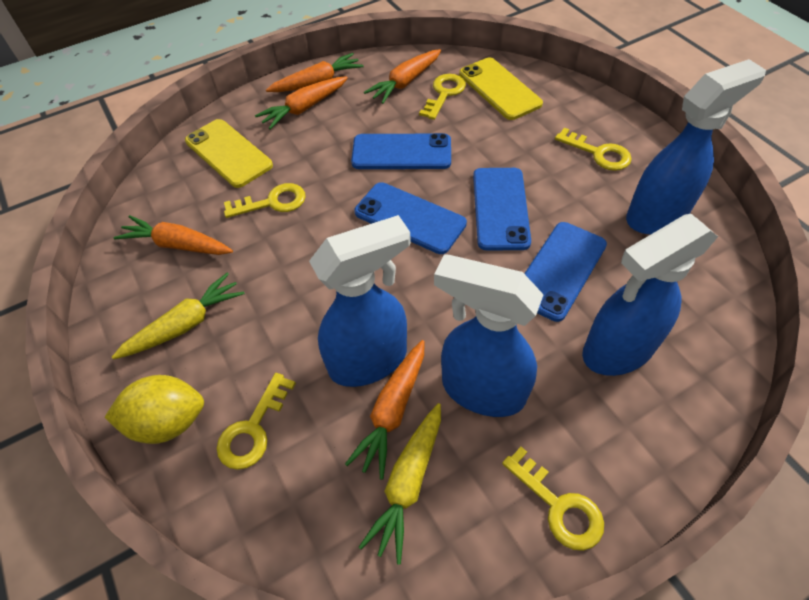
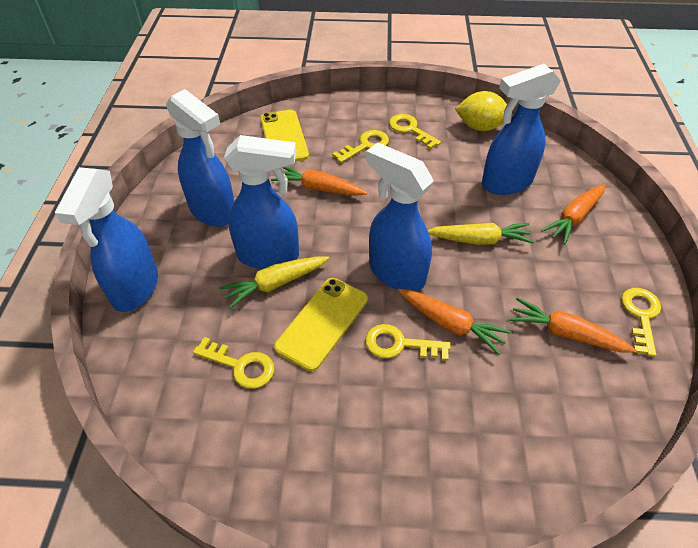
blue phone: [351,133,451,169] [354,182,467,254] [473,168,531,250] [524,222,607,322] = 4 -> none = 0
blue spray bottle: [309,215,411,387] [434,254,544,417] [582,214,718,376] [626,59,766,234] = 4 -> [54,167,158,312] [166,89,234,227] [224,135,299,269] [366,143,434,291] [482,64,561,195] = 5
orange carrot: [114,215,233,255] [255,76,348,130] [266,53,364,92] [345,340,425,480] [364,49,441,104] = 5 -> [271,166,367,196] [398,289,511,355] [510,298,637,353] [541,184,605,245] = 4

